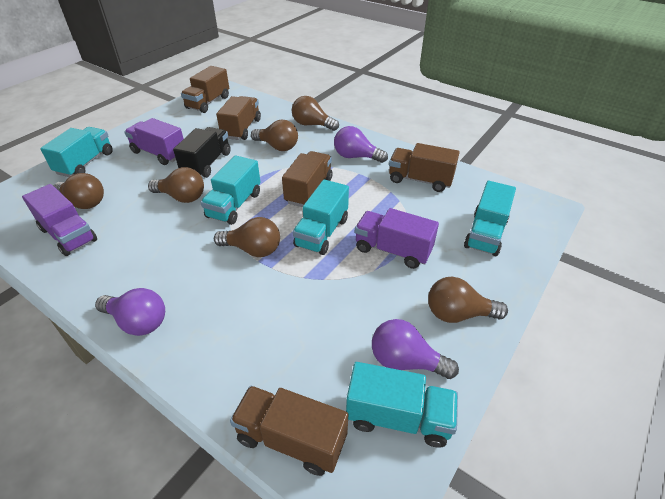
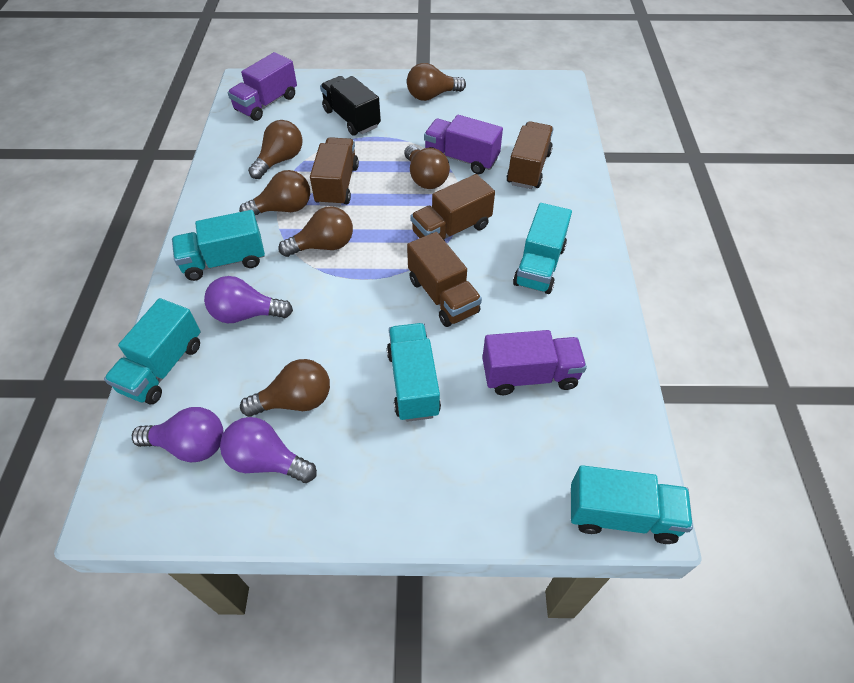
brown truck: [181,66,229,113] [216,96,261,140] [230,386,349,476] [282,151,333,207] [389,143,460,192] = 5 -> [310,137,359,207] [407,232,482,327] [411,174,495,241] [506,121,554,189] = 4

